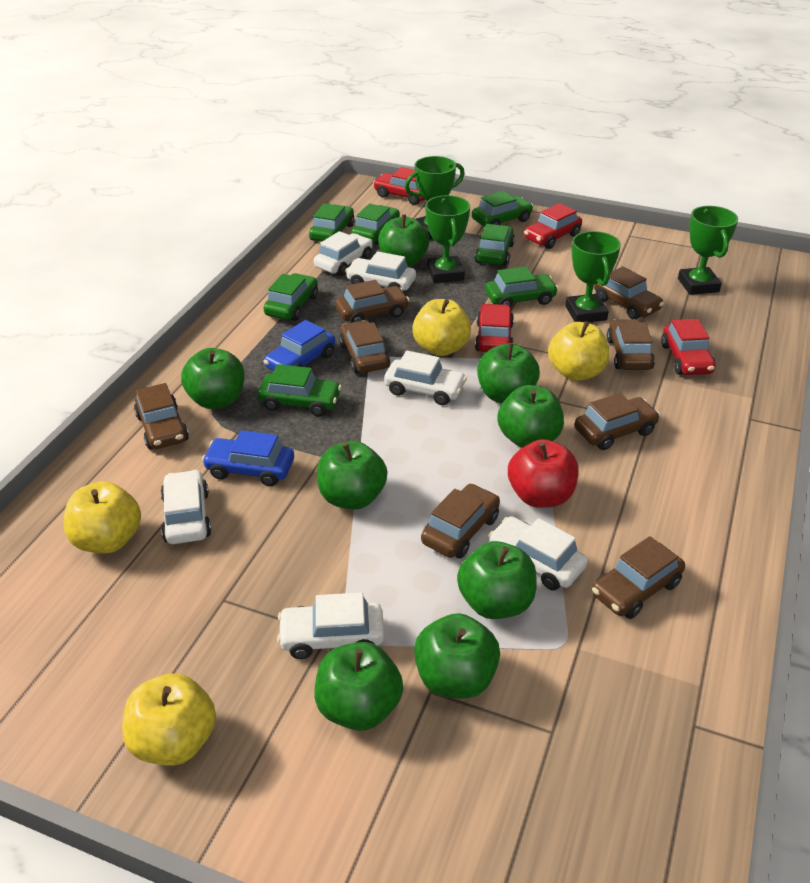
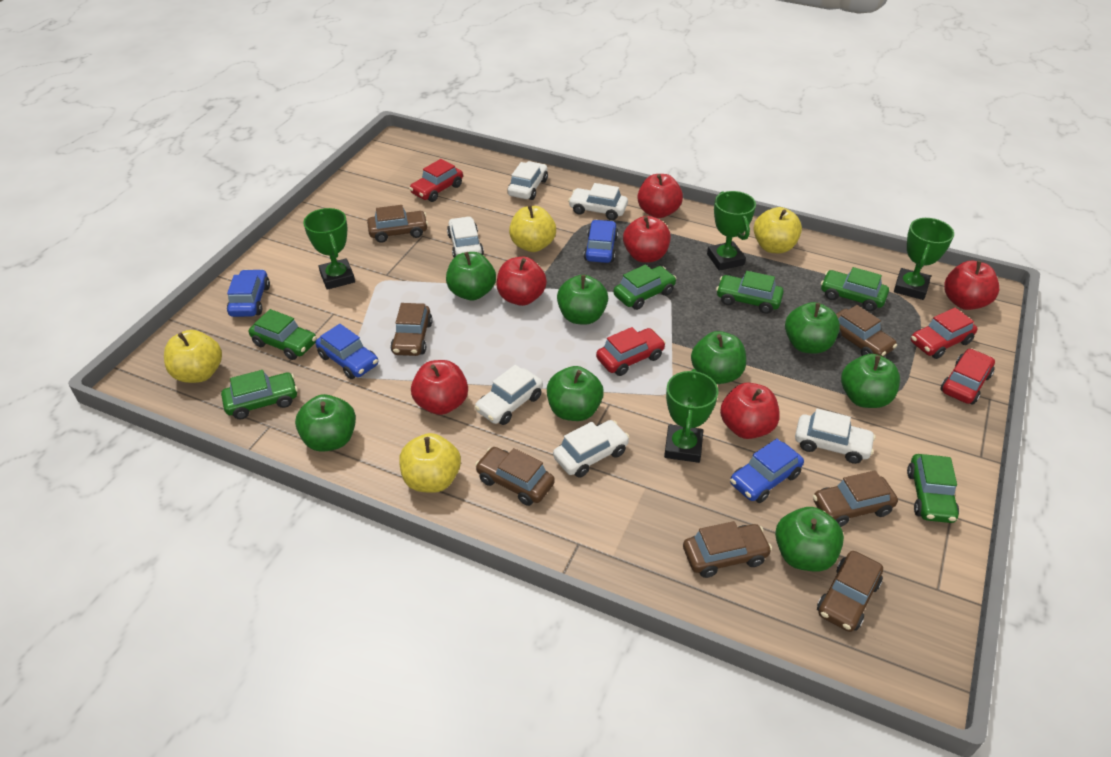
blue car: [202,430,294,486] [263,320,335,371] = 2 -> [227,269,270,317] [315,324,378,379] [584,220,618,263] [730,438,804,503] = 4
brown car: [134,383,189,450] [335,280,409,323] [339,320,390,373] [421,483,500,559] [575,393,660,450] [592,536,685,619] [594,266,664,319] [607,319,655,370] = 8 -> [367,205,428,243] [390,303,433,356] [475,447,555,506] [683,521,772,578] [813,470,898,527] [817,551,883,632] [836,305,897,357] = 7
green car: [257,364,342,416] [263,273,318,321] [309,203,355,241] [351,203,400,245] [472,191,533,227] [475,224,515,266] [485,266,558,307] = 7 -> [221,370,298,419] [249,309,317,360] [614,265,677,310] [716,271,784,314] [821,267,889,311] [907,454,959,523] = 6
red apple: [508,439,579,508] = 1 -> [411,360,468,415] [496,257,547,306] [623,216,671,263] [637,174,683,218] [720,383,780,439] [944,261,999,310] = 6

